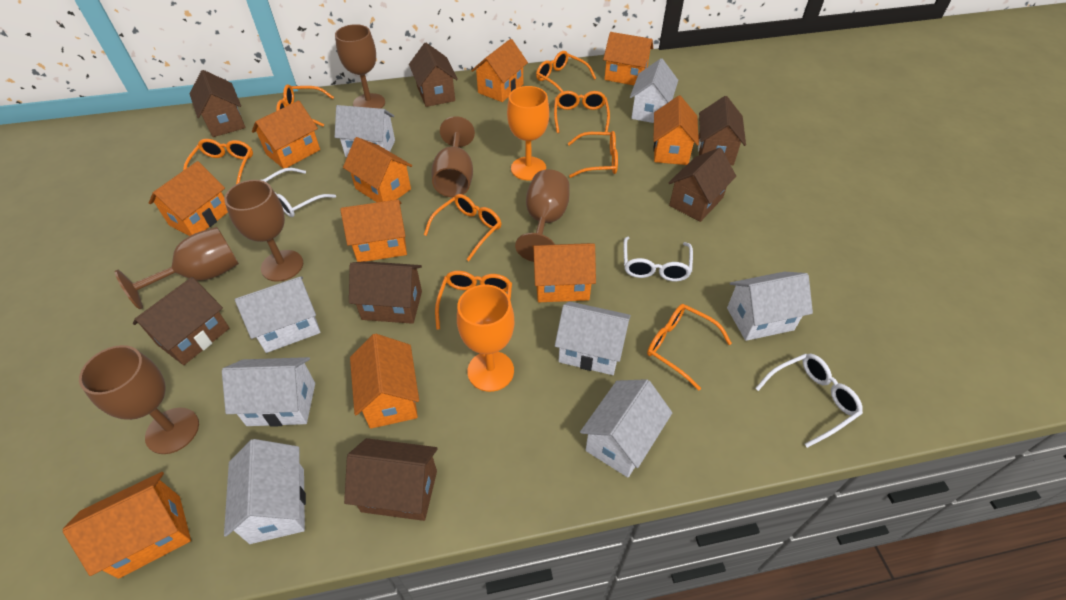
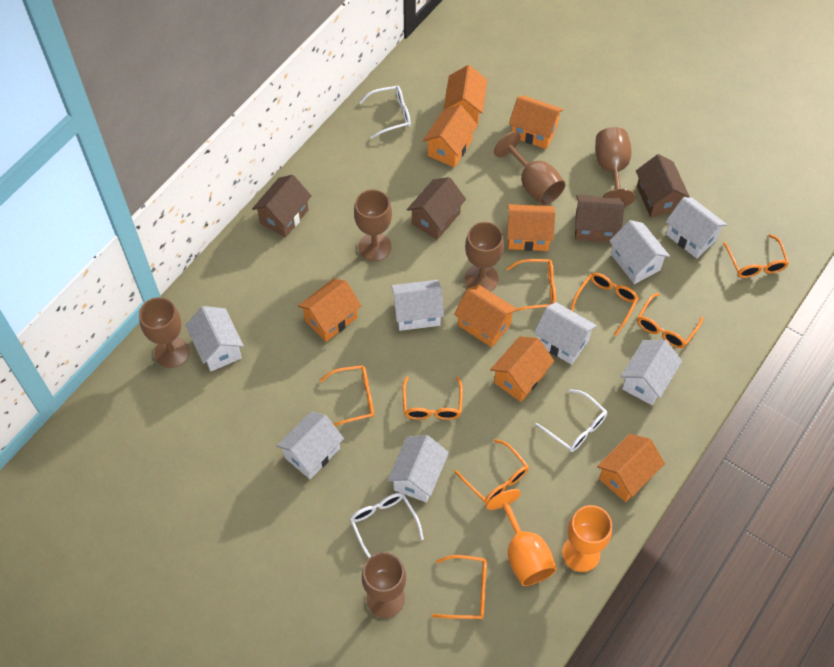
brown house: [133,277,229,365] [190,70,246,137] [344,438,438,521] [349,261,422,324] [409,43,458,107] [668,148,736,222] [698,96,746,165] = 7 -> [252,175,312,238] [407,177,466,240] [575,195,625,243] [636,154,690,217] = 4
orange house: [62,472,191,579] [149,161,228,236] [252,101,320,169] [340,200,407,262] [343,137,412,202] [350,334,419,429] [471,39,528,102] [532,243,596,302] [603,32,653,85] [653,96,699,165] = 10 -> [298,279,362,342] [423,105,478,167] [444,65,487,124] [454,285,518,347] [490,336,554,402] [507,204,555,251] [509,95,564,149] [597,434,665,502] = 8

